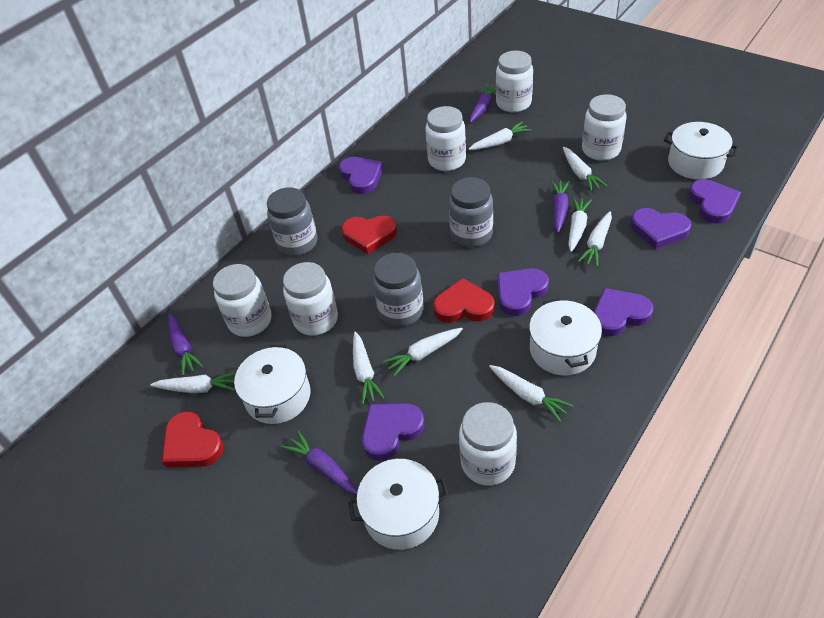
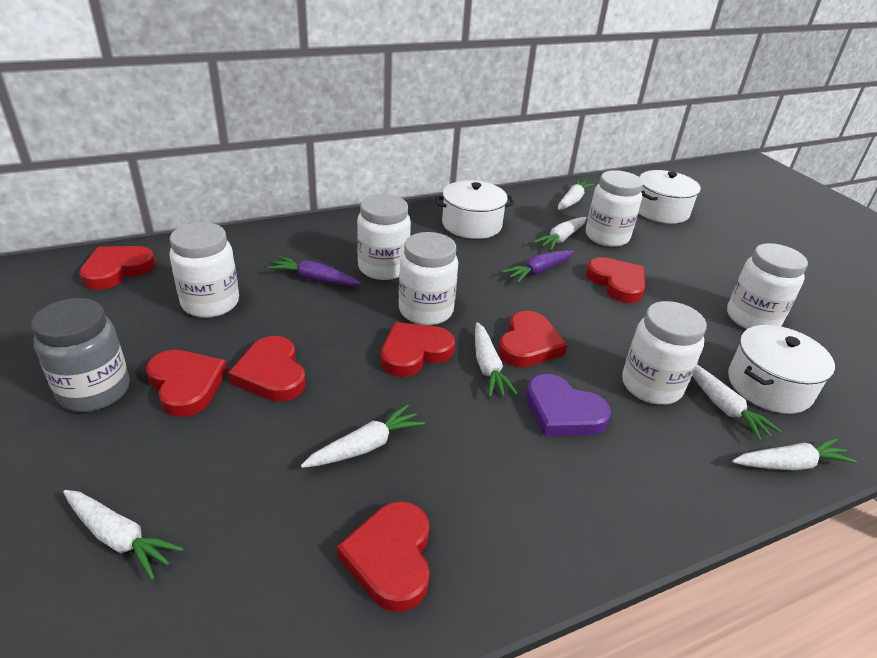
grey jar: [267,187,317,256] [373,253,424,327] [449,177,493,247] = 3 -> [31,298,130,412] = 1
purple carrot: [168,313,203,376] [281,430,357,495] [470,84,496,123] [551,180,570,233] = 4 -> [268,256,362,286] [502,250,574,283] = 2
purple heart: [339,157,383,194] [362,403,425,461] [497,268,549,316] [594,288,653,336] [630,208,691,249] [688,179,741,223] = 6 -> [526,374,611,436] = 1
red heart: [162,411,224,467] [341,215,397,254] [433,278,495,323] = 3 -> [79,246,156,290] [146,350,227,417] [228,336,306,402] [337,501,430,612] [381,322,455,377] [498,311,567,367] [586,257,645,303] = 7
white carrot: [150,372,236,393] [353,332,385,404] [383,328,463,376] [468,121,532,150] [489,365,573,422] [563,147,607,192] [568,197,592,252] [578,211,612,267] = 8 -> [63,490,184,580] [301,404,425,468] [475,322,518,397] [533,217,587,250] [558,179,594,210] [692,365,781,441] [732,438,857,471] = 7
white pot: [234,345,311,424] [348,459,449,550] [529,298,602,376] [664,122,738,180] = 4 -> [435,180,515,239] [639,170,701,224] [728,325,835,414] = 3

